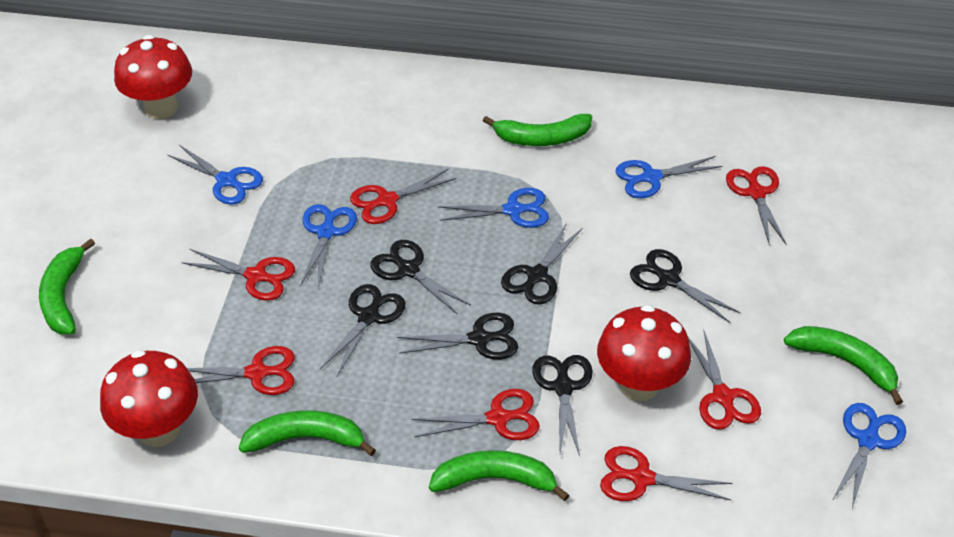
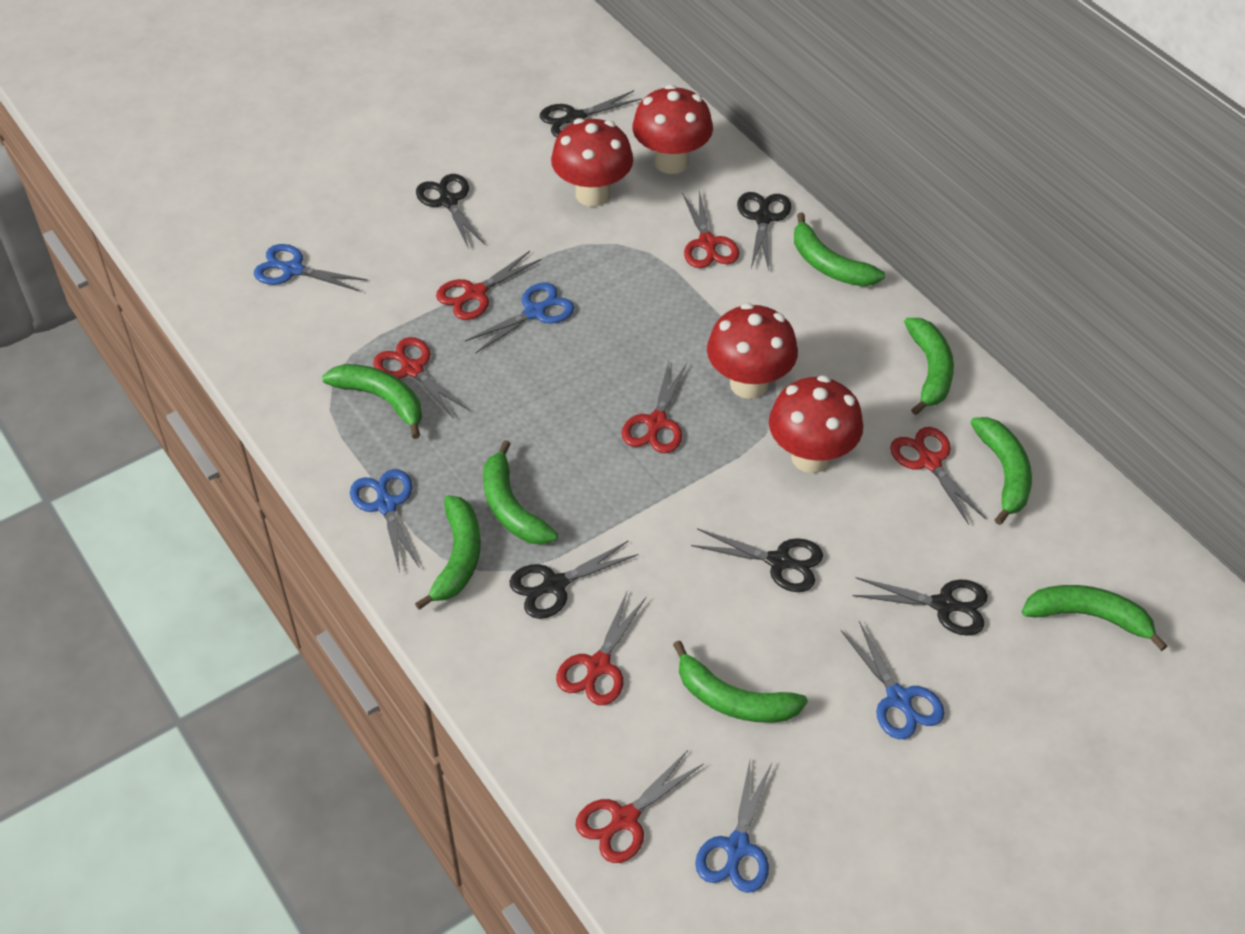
green banana: [39,239,95,334] [239,410,376,456] [429,450,569,501] [483,114,592,146] [784,326,903,405] = 5 -> [322,364,422,439] [415,496,481,610] [483,440,558,545] [673,640,808,723] [794,213,885,287] [904,318,954,415] [970,417,1032,525] [1022,585,1167,651] = 8
red mushroom: [100,350,198,447] [114,35,192,119] [597,305,691,401] = 3 -> [551,118,633,206] [632,85,713,174] [707,303,798,399] [769,375,863,473] = 4

